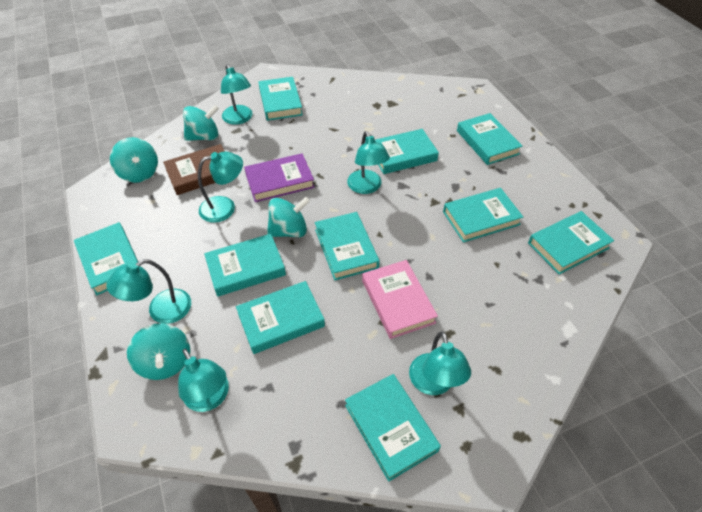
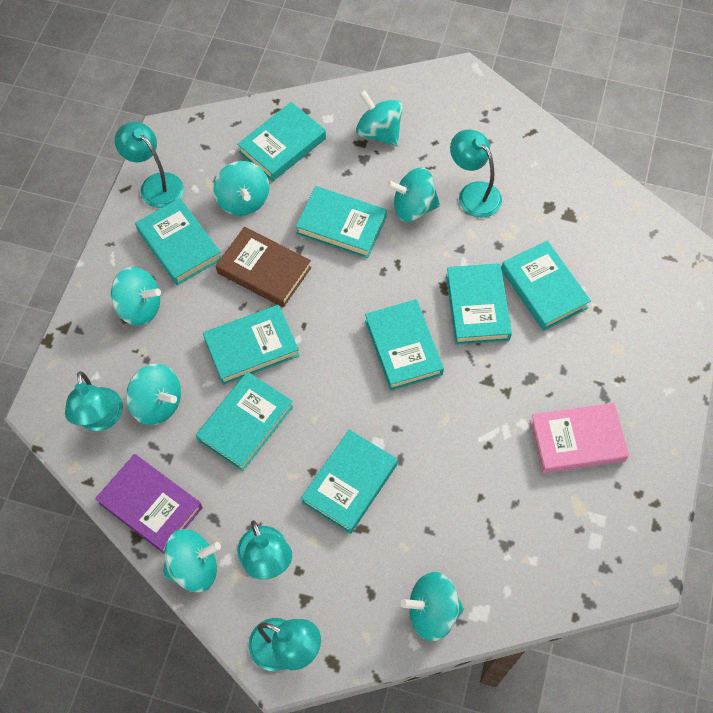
turquoise book: [74,222,138,295] [204,234,286,297] [236,281,325,354] [258,77,303,121] [315,212,380,280] [345,374,441,482] [375,129,439,174] [443,188,523,243] [457,113,522,165] [528,211,614,275] = 10 -> [135,198,221,285] [196,372,293,471] [203,305,300,385] [237,102,326,181] [296,186,387,258] [301,430,398,534] [365,299,444,390] [446,263,512,345] [501,241,591,331] = 9
turquoise lamp: [106,259,191,324] [178,349,229,412] [198,151,243,223] [221,64,252,125] [347,131,390,194] [409,331,471,395] = 6 -> [65,371,123,431] [115,122,184,208] [237,520,292,580] [248,618,321,671] [450,130,502,218] = 5
turquoise spinning top: [110,137,158,183] [127,323,190,380] [183,105,219,141] [267,197,310,237] = 4 -> [111,267,161,326] [126,364,181,425] [163,529,221,592] [213,161,269,216] [356,90,403,146] [386,168,440,222] [401,572,464,641] = 7

